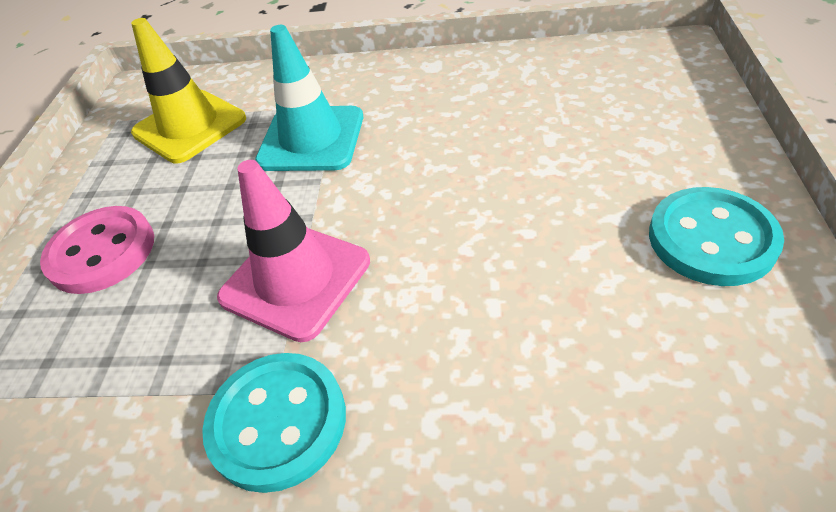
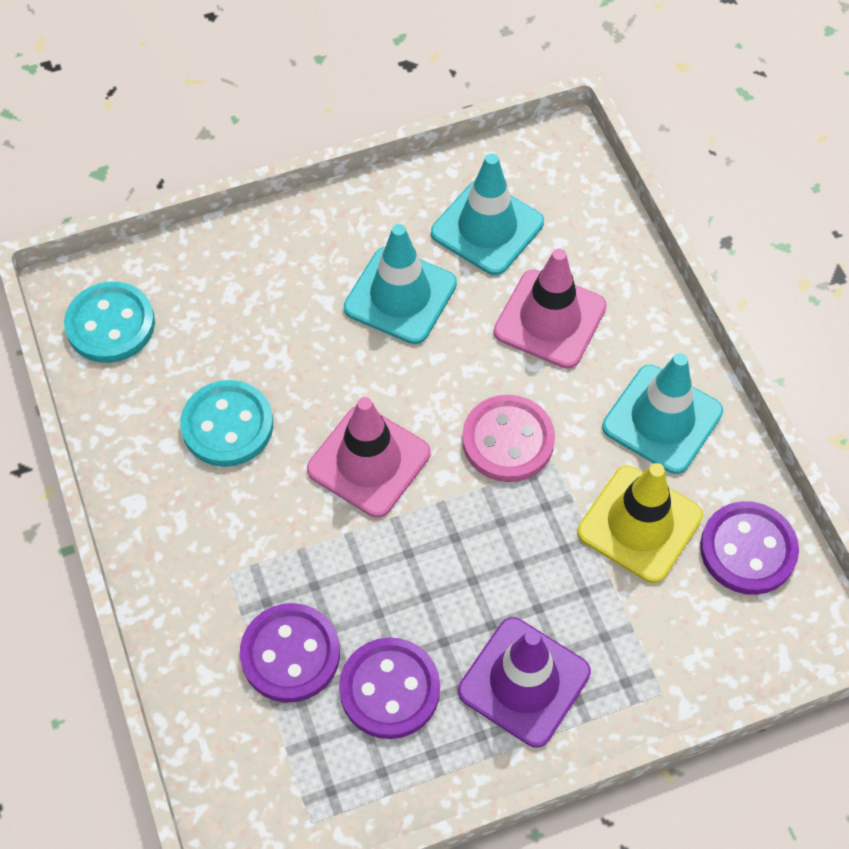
pink traffic cone: [217,160,370,342] = 1 -> [307,397,430,518] [494,249,607,369] = 2
purple button: none = 0 -> [240,603,340,703] [339,637,440,739] [700,501,799,595] = 3
purple traffic cone: none = 0 -> [458,617,591,747] = 1
turquoise traffic cone: [255,25,363,171] = 1 -> [344,224,457,344] [431,153,544,275] [602,353,723,474] = 3

